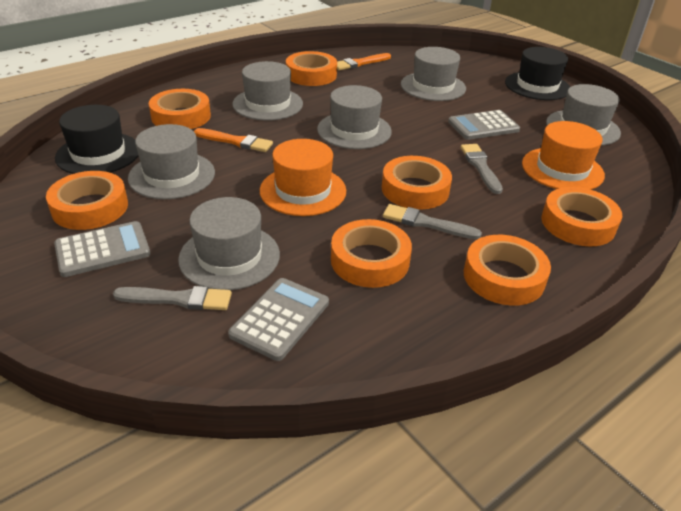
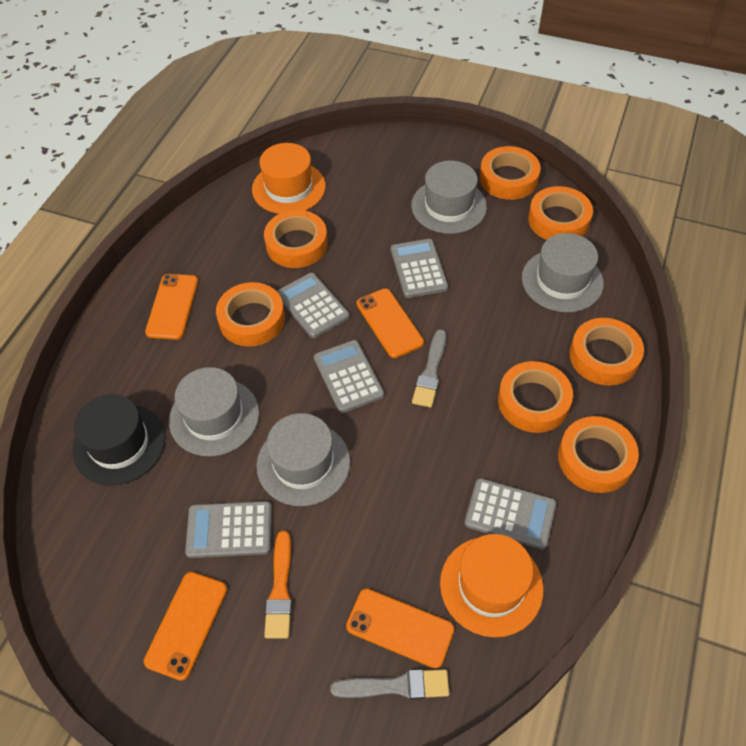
black hat: [55,105,139,174] [505,47,570,100] = 2 -> [72,394,165,485] = 1
grey brush: [113,286,232,310] [383,204,482,239] [461,144,503,194] = 3 -> [330,669,449,699] [412,329,446,408] = 2
grey calculator: [54,221,150,277] [228,278,329,361] [448,110,520,140] = 3 -> [185,501,272,558] [277,273,350,338] [314,340,384,413] [391,239,448,298] [464,478,556,550] = 5
grey hat: [128,124,215,199] [178,197,280,290] [233,61,303,121] [317,85,392,149] [401,47,466,101] [546,84,621,146] = 6 -> [169,367,259,456] [257,413,350,506] [411,161,487,234] [522,233,604,312] = 4
orange brush: [194,128,273,152] [337,53,391,70] = 2 -> [264,531,292,638] = 1
orange phone: none = 0 -> [144,572,227,681] [145,274,198,340] [346,588,455,669] [357,288,424,358] = 4

